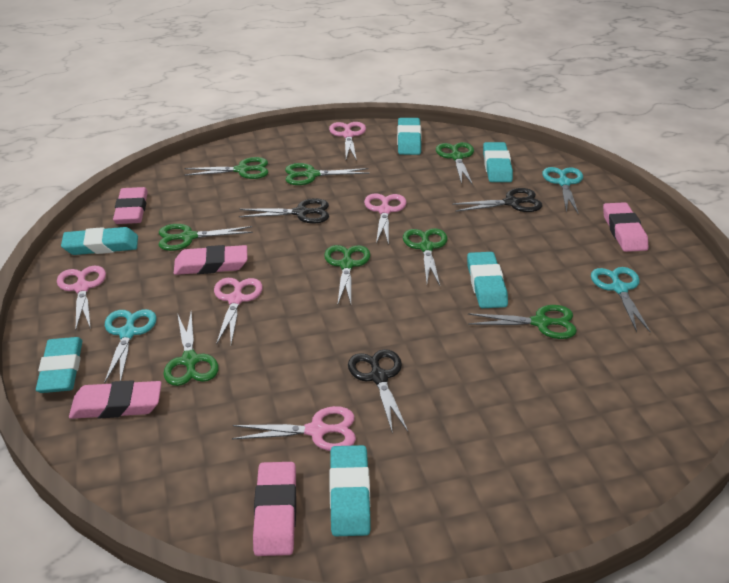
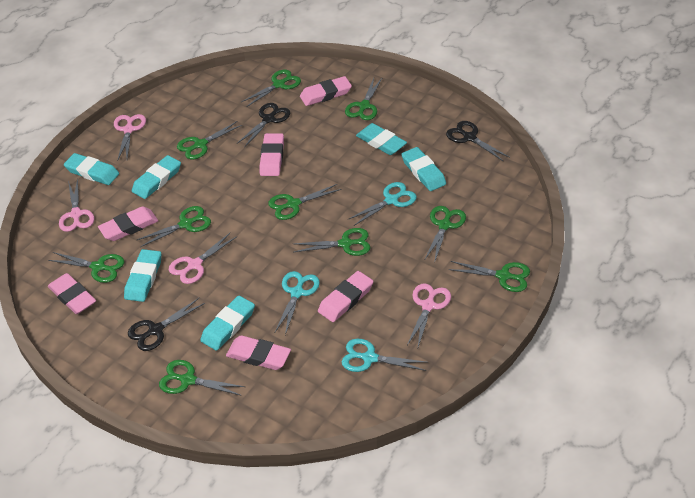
green scissors: [159,224,253,251] [163,312,219,386] [184,157,269,179] [285,163,370,185] [324,245,371,304] [403,228,448,286] [436,142,474,185] [468,305,577,339] = 8 -> [48,252,124,283] [137,206,211,247] [159,360,245,396] [177,121,242,160] [241,70,301,107] [268,184,342,220] [294,228,370,256] [345,77,383,120] [425,206,466,263] [449,261,530,292] = 10
pink eraser: [69,380,162,419] [113,187,148,224] [174,245,247,275] [253,462,296,556] [603,202,649,252] = 5 -> [48,273,96,314] [98,206,158,241] [226,335,291,370] [259,133,284,176] [300,76,352,106] [318,271,373,322] = 6
pink scissors: [57,266,106,330] [214,278,263,345] [232,406,356,451] [329,122,366,161] [364,193,407,245] = 5 -> [59,178,95,232] [114,114,146,161] [169,232,236,284] [407,283,451,347] = 4

